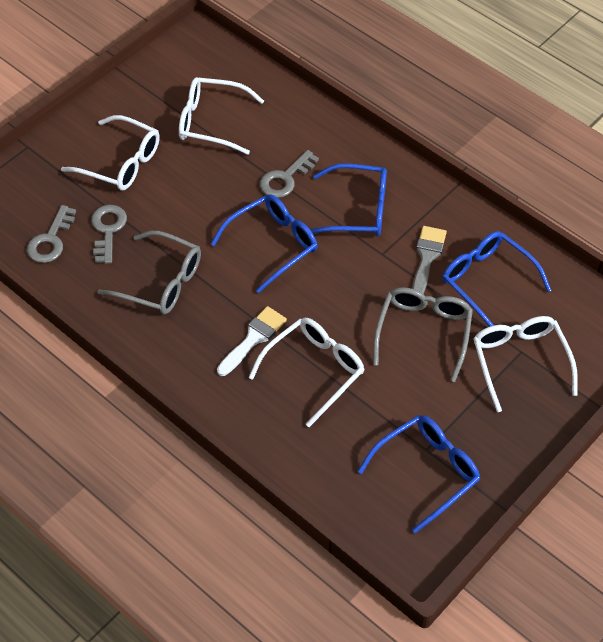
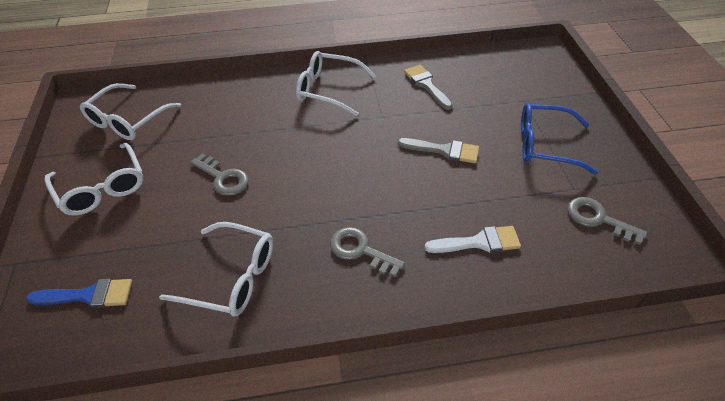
blue brush: none = 0 -> [26,279,132,308] = 1
blue glasses: [211,194,317,293] [310,163,387,236] [358,415,480,533] [442,231,552,327] = 4 -> [521,103,598,175] = 1
grey brush: [412,226,447,294] = 1 -> [398,138,479,163] [404,65,453,110] = 2
grey glasses: [97,231,201,314] [373,287,473,382] = 2 -> none = 0

